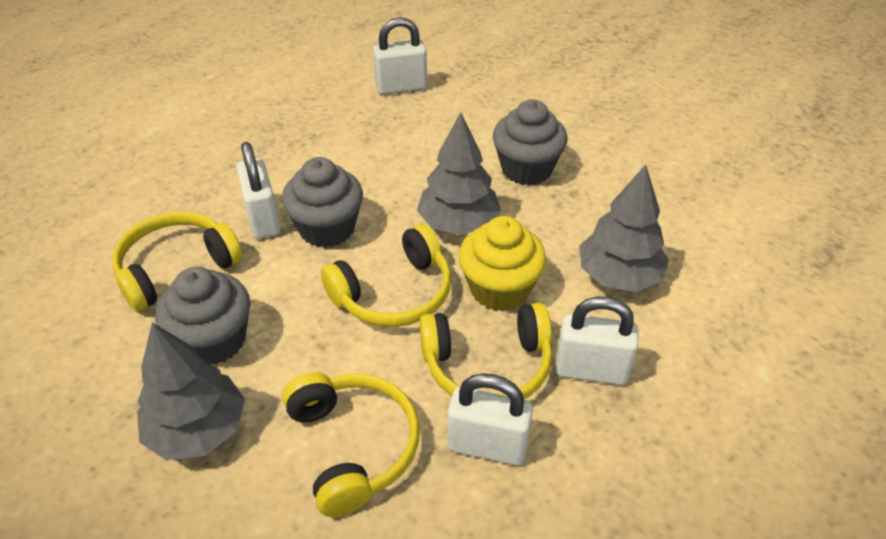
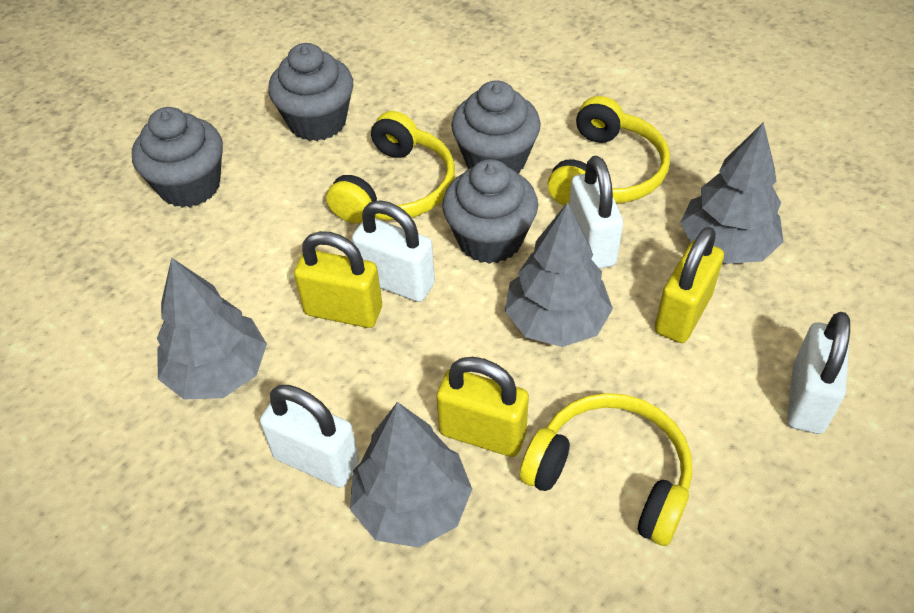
grey cupcake: [155,267,250,365] [282,157,363,248] [493,99,567,186] = 3 -> [132,107,223,208] [268,43,353,141] [442,159,538,264] [451,80,541,174] = 4
grey tree: [137,322,245,460] [417,112,501,235] [579,165,669,292] = 3 -> [157,257,267,400] [350,402,472,548] [505,202,613,347] [680,122,784,264] = 4
yellow cupcake: [459,216,546,311] = 1 -> none = 0
yellow headphones: [112,211,243,312] [282,372,420,517] [321,224,451,327] [419,303,552,399] = 4 -> [326,111,455,223] [520,393,692,546] [548,96,670,206] = 3
yellow padlock: none = 0 -> [294,231,382,328] [436,357,529,457] [655,227,724,343] = 3

